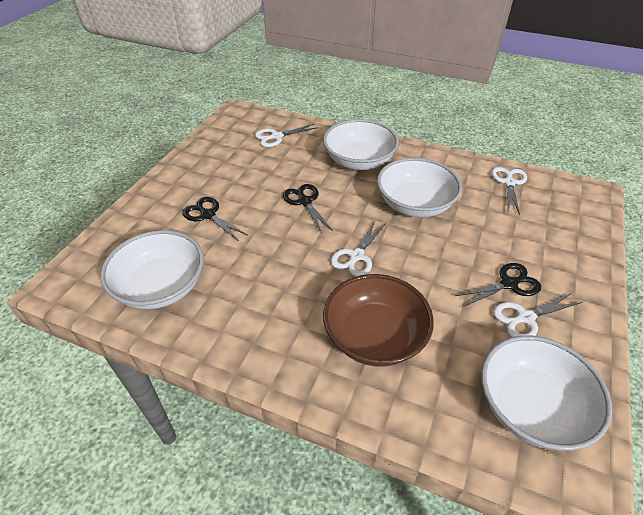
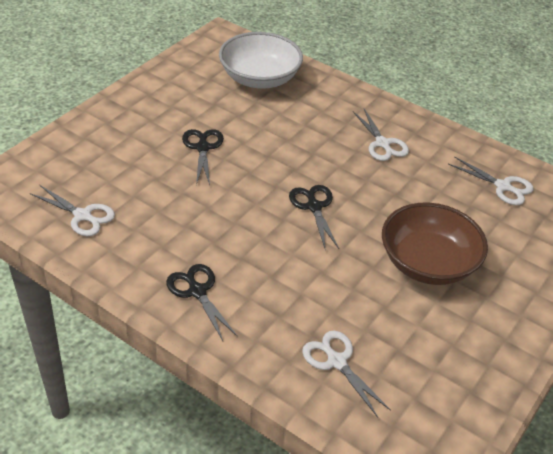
white bowl: [101,230,204,309] [323,119,399,170] [377,158,462,217] [481,336,612,451] = 4 -> [219,32,303,89] = 1

